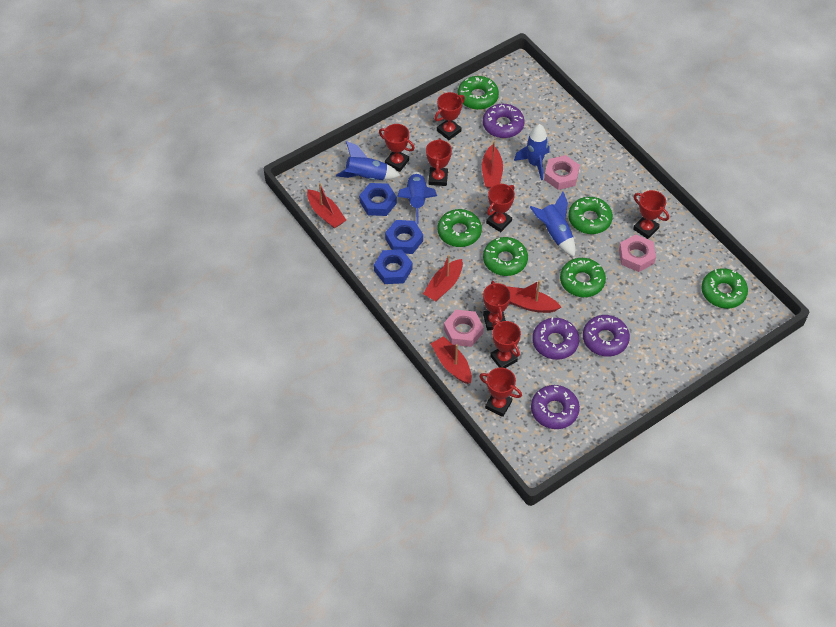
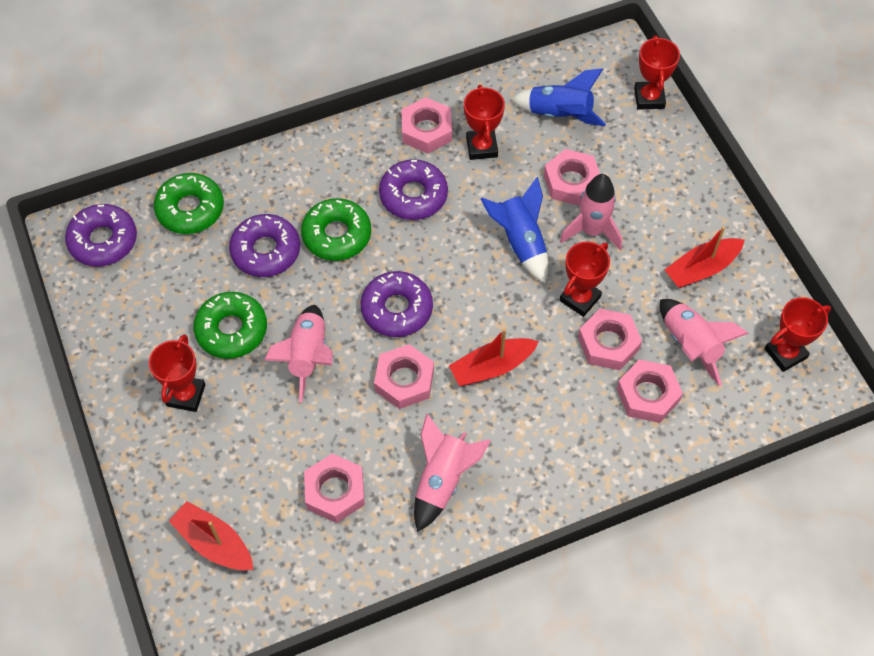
blue nut: [359,183,397,216] [374,249,413,284] [385,220,423,254] = 3 -> none = 0
blue rocket: [336,141,401,180] [397,172,437,224] [514,124,550,180] [530,192,576,257] = 4 -> [481,177,549,284] [511,68,606,126] = 2
green donut: [438,209,482,247] [458,76,499,110] [483,237,528,276] [560,258,606,297] [568,197,613,234] [701,268,748,309] = 6 -> [154,173,224,234] [193,292,267,359] [301,198,371,261] = 3
pink nut: [444,310,484,347] [544,155,580,190] [619,234,656,272] = 3 -> [304,453,365,523] [374,344,434,409] [401,97,452,153] [544,149,600,206] [578,309,642,370] [617,360,683,423] = 6
pink rocket: none = 0 -> [264,305,333,403] [414,414,491,532] [560,174,622,250] [660,299,749,386] = 4
red boat: [307,183,346,229] [423,255,463,301] [431,336,472,384] [482,141,503,189] [507,280,561,313] = 5 -> [169,501,253,570] [449,328,539,386] [665,226,745,288] = 3
red trophy: [379,124,415,172] [426,138,452,186] [434,92,465,140] [479,367,522,417] [483,281,511,331] [486,184,515,232] [490,320,521,368] [633,190,669,239] = 8 -> [149,334,205,412] [464,85,505,160] [560,242,610,317] [634,35,680,110] [764,297,831,372] = 5

